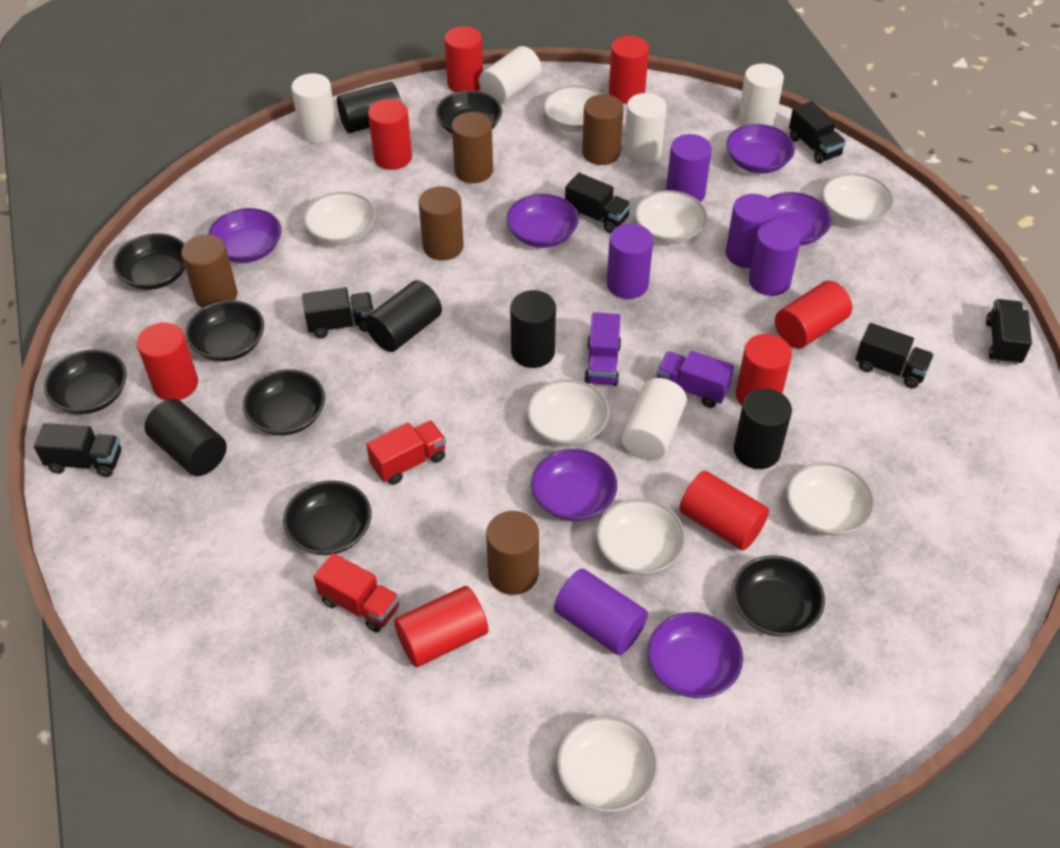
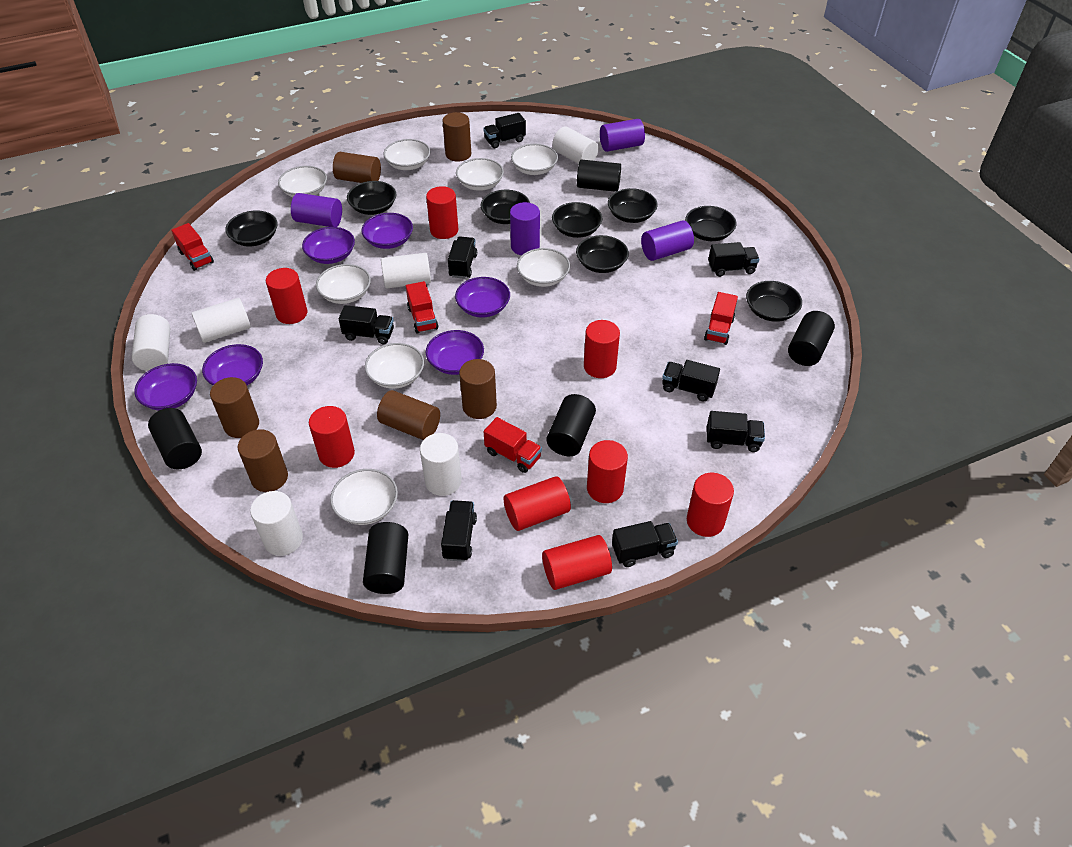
black bowl: [44,349,127,414] [113,233,185,290] [185,300,264,361] [243,369,325,435] [283,480,372,555] [436,90,502,134] [732,555,825,637] = 7 -> [225,210,278,247] [347,181,397,215] [481,190,530,224] [552,202,603,238] [576,235,629,273] [608,188,658,223] [685,206,736,241] [746,281,802,322] = 8
black truck: [34,423,121,477] [302,287,374,338] [565,173,631,233] [789,101,846,164] [855,323,934,388] [986,299,1032,365] = 6 -> [339,305,394,344] [441,500,477,562] [448,237,477,279] [483,113,526,148] [612,521,678,567] [662,360,720,402] [707,411,765,452] [708,242,759,277] = 8
brown cylinder: [181,235,237,308] [419,186,464,260] [452,112,493,183] [486,511,539,595] [582,94,624,165] = 5 -> [210,377,259,438] [238,429,288,492] [333,152,381,183] [377,390,440,440] [442,112,471,162] [459,359,497,419] = 6
purple cylinder: [554,569,648,655] [607,224,653,299] [666,134,712,202] [726,194,776,268] [749,221,801,296] = 5 -> [291,193,342,227] [510,202,540,255] [600,119,645,152] [641,220,694,261] = 4
purple truck: [584,312,621,386] [657,351,734,408] = 2 -> none = 0
red truck: [313,553,399,632] [366,420,446,485] = 2 -> [171,223,214,271] [406,281,438,333] [483,417,542,473] [704,292,738,345] = 4
white cylinder: [291,73,337,143] [479,46,542,104] [621,378,687,460] [624,93,667,164] [738,63,784,127] = 5 -> [132,314,170,371] [191,298,251,343] [250,491,303,556] [381,253,431,288] [420,433,462,496] [552,127,599,164] = 6

